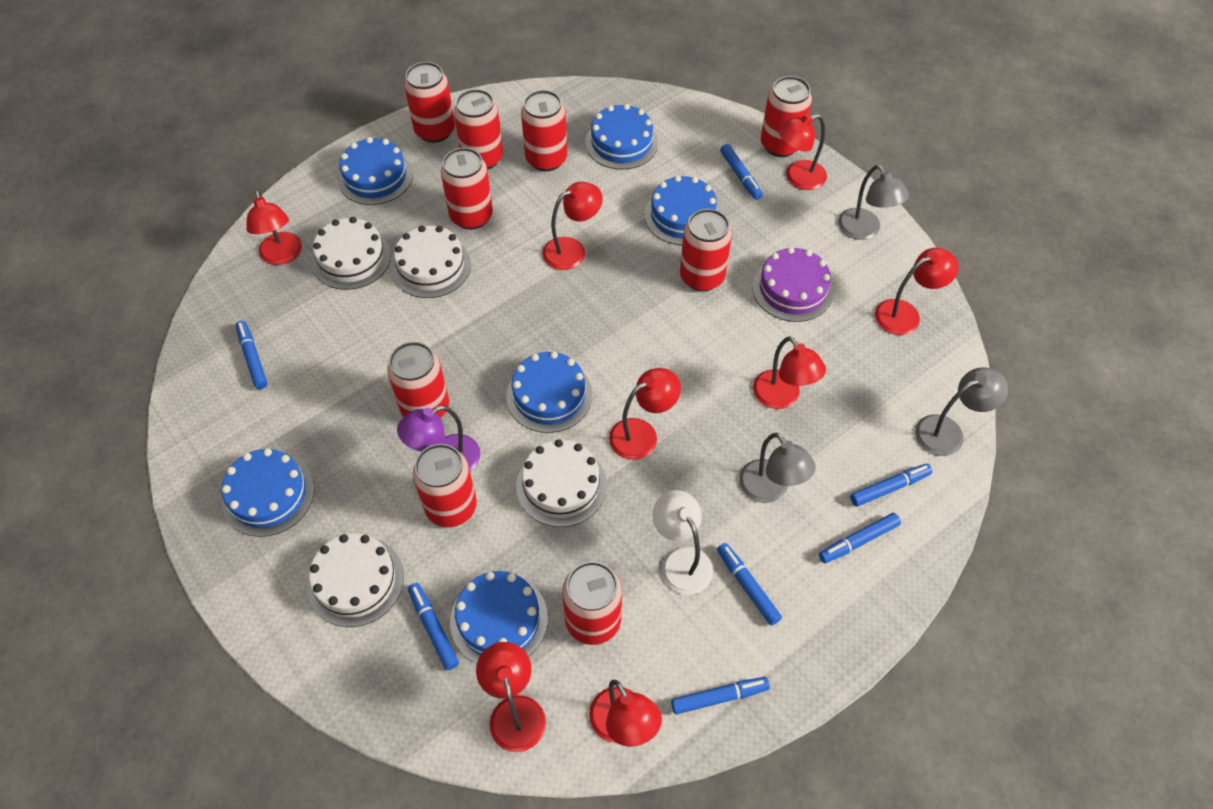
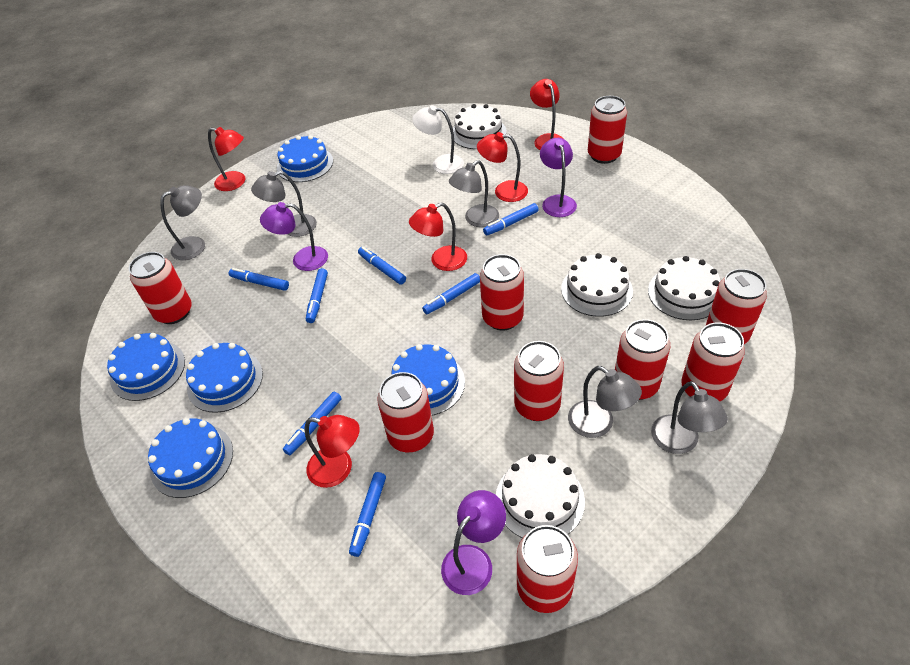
blue cake: [221,448,315,537] [338,137,413,205] [450,571,548,664] [506,351,592,433] [585,104,658,170] [645,175,721,245] = 6 -> [107,333,185,401] [148,418,233,498] [186,343,263,413] [277,135,333,182] [391,344,465,416] = 5
grey lamp: [739,433,816,503] [838,165,909,240] [915,367,1008,456] = 3 -> [160,185,205,260] [251,171,317,237] [449,160,499,227] [568,366,642,438] [651,381,728,454] = 5
purple cake: [753,247,834,322] = 1 -> none = 0
purple lamp: [397,405,480,471] = 1 -> [260,202,328,271] [441,490,506,595] [540,138,577,217] = 3
red lamp: [246,190,302,265] [476,642,546,752] [542,182,603,270] [589,680,662,747] [609,368,681,460] [753,336,826,409] [778,114,827,190] [875,248,958,335] = 8 -> [208,127,245,191] [305,415,360,488] [409,203,467,271] [477,132,528,202] [530,79,564,150] = 5

